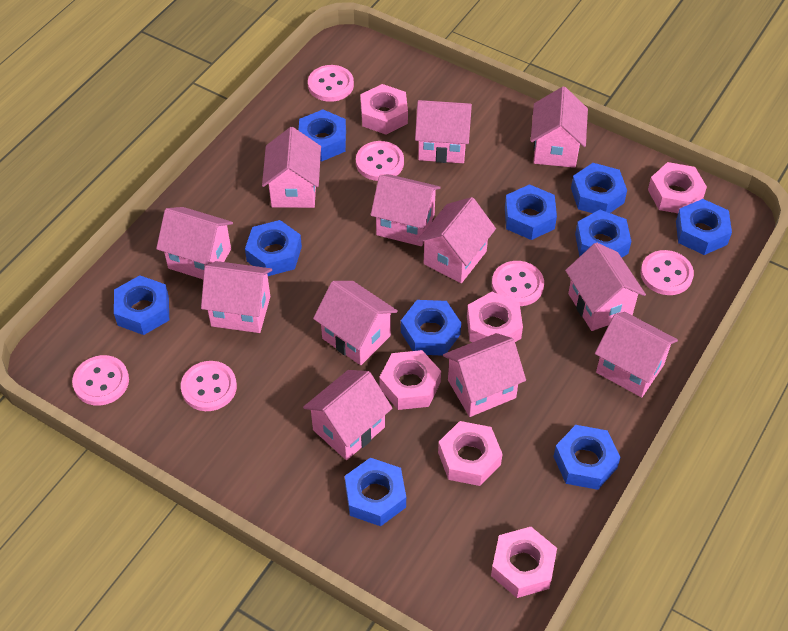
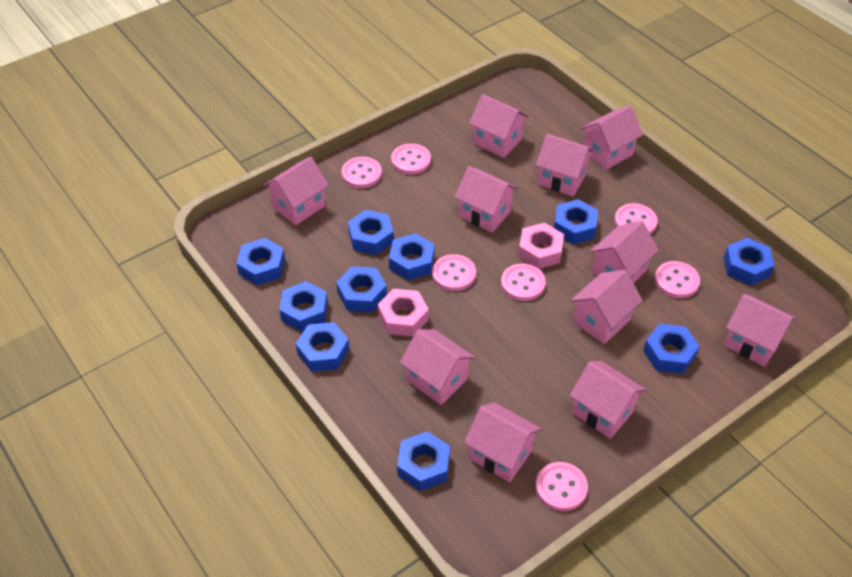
pink button: [72,355,129,406] [181,361,237,411] [308,65,354,102] [356,141,404,181] [492,261,544,306] [641,250,694,295] = 6 -> [342,157,382,188] [391,144,431,175] [432,254,476,291] [501,264,546,301] [536,462,588,511] [615,203,658,234] [654,261,700,298] = 7
pink house: [156,207,233,279] [201,261,272,333] [262,127,321,208] [303,370,392,460] [313,281,398,365] [371,174,441,246] [415,100,472,163] [417,197,496,283] [443,333,526,417] [531,87,588,168] [565,243,646,331] [595,312,678,397] = 12 -> [264,157,329,226] [400,329,475,405] [455,166,518,233] [464,402,541,482] [469,94,529,158] [536,134,594,196] [570,270,642,344] [570,361,646,439] [581,106,643,170] [590,221,659,283] [724,294,795,367] = 11
pink nut: [360,84,408,135] [379,350,441,410] [438,421,503,486] [467,292,523,342] [491,527,557,598] [648,162,707,213] = 6 -> [378,289,429,336] [518,223,564,269] = 2

